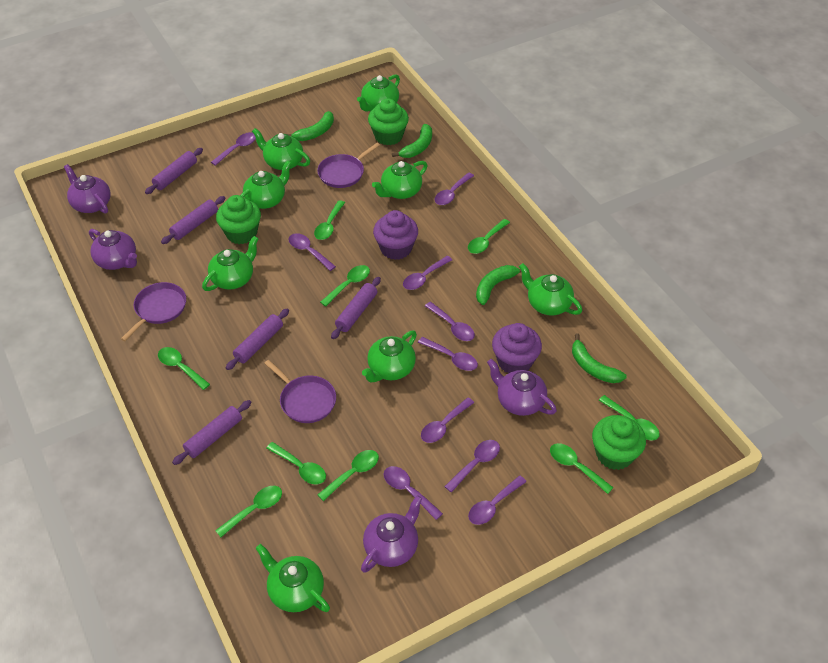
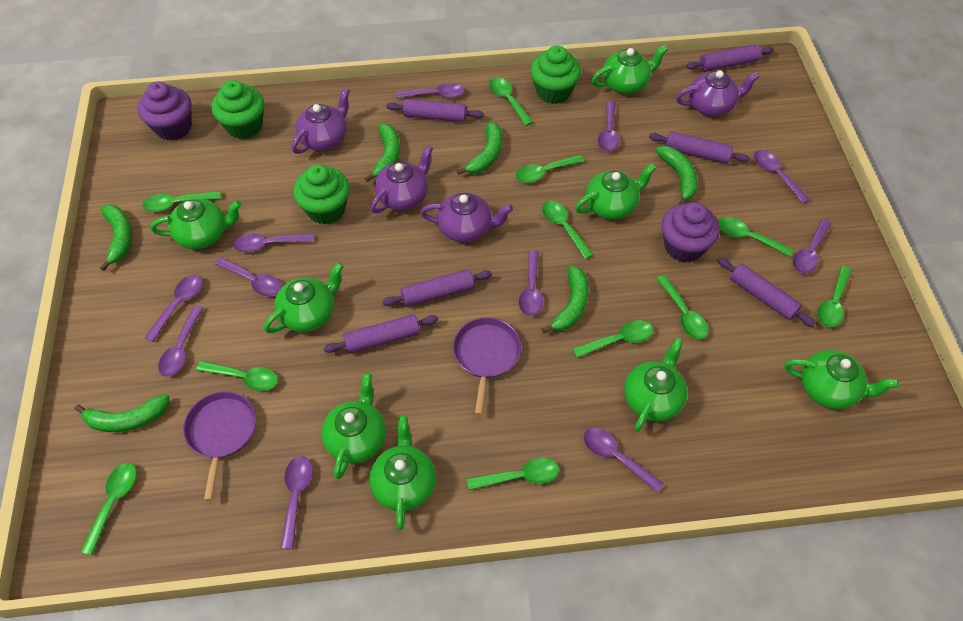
green banana: [287,111,334,141] [392,124,432,158] [476,265,522,305] [572,334,627,383] = 4 -> [75,394,169,432] [100,204,132,271] [364,124,400,182] [457,122,502,175] [542,266,589,333] [656,146,698,205] = 6
green spoon: [158,347,210,390] [215,486,282,537] [266,442,326,484] [314,200,345,240] [318,450,379,501] [320,265,370,306] [468,219,510,254] [550,443,613,494] [599,395,660,441] = 9 -> [81,463,137,555] [142,191,221,212] [196,361,278,391] [467,457,559,490] [489,77,533,126] [516,155,584,183] [542,201,593,259] [573,320,653,358] [656,275,708,339] [718,217,793,257] [818,266,852,327] = 11
purple pan: [121,282,186,341] [265,360,336,423] [317,143,380,188] = 3 -> [183,391,256,501] [453,317,521,415] = 2
purple rolling pin: [145,148,203,194] [161,196,225,244] [172,400,252,465] [226,308,289,370] [331,277,381,339] = 5 -> [324,314,438,354] [382,269,492,307] [386,99,484,122] [649,131,750,164] [686,44,774,72] [718,258,816,327] = 6
purple spoon: [211,132,256,166] [289,233,336,271] [384,466,443,520] [403,256,452,290] [418,337,478,371] [421,397,474,443] [425,302,475,341] [435,172,474,205] [444,440,500,493] [468,476,527,525] = 10 -> [144,274,203,342] [158,306,204,376] [215,257,282,296] [233,233,313,252] [280,456,313,549] [396,83,465,98] [519,250,543,316] [584,428,664,492] [598,101,619,151] [754,150,810,204] [793,219,831,274] = 11

